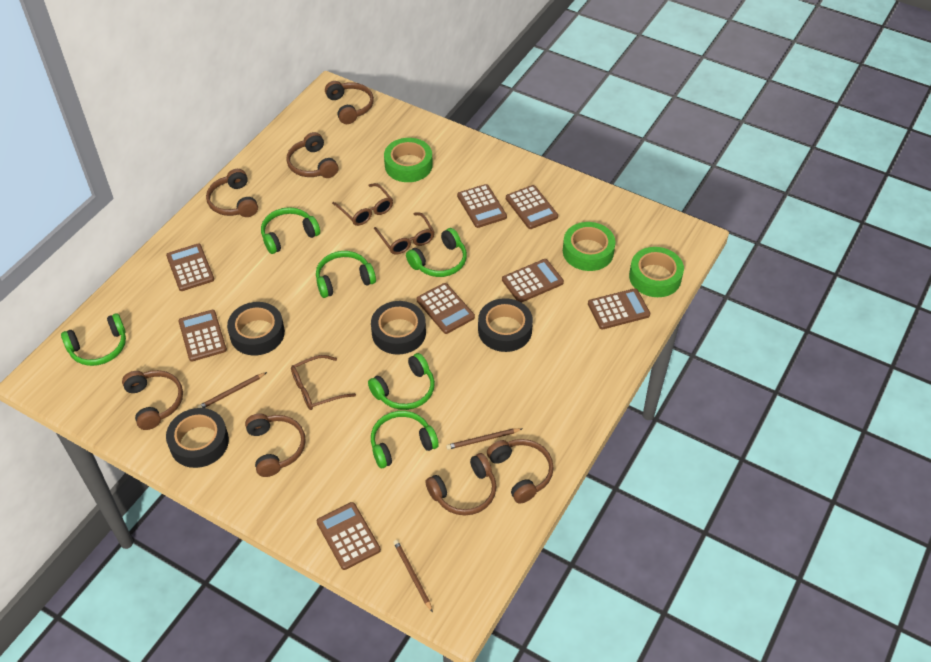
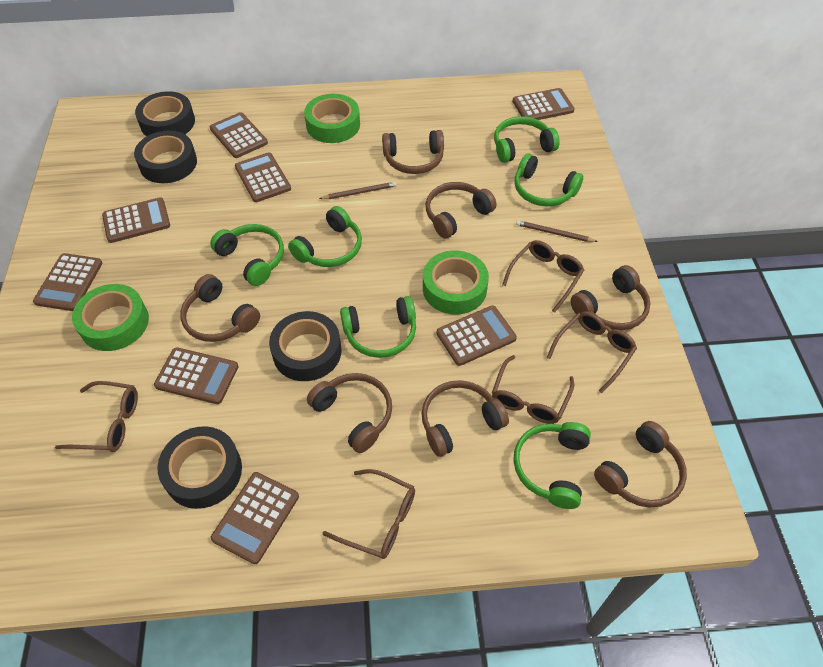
brown glasses: [291,355,356,410] [332,183,393,226] [374,212,434,255] = 3 -> [55,381,138,452] [323,469,415,559] [492,355,574,424] [502,240,584,313] [547,311,637,393] = 5
brown pencil: [197,372,267,408] [393,540,433,612] [446,428,522,450] = 3 -> [319,182,397,199] [516,220,598,242] = 2

